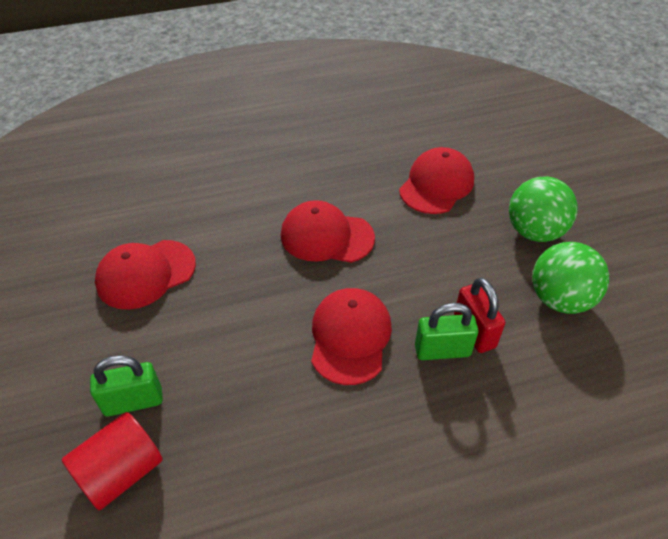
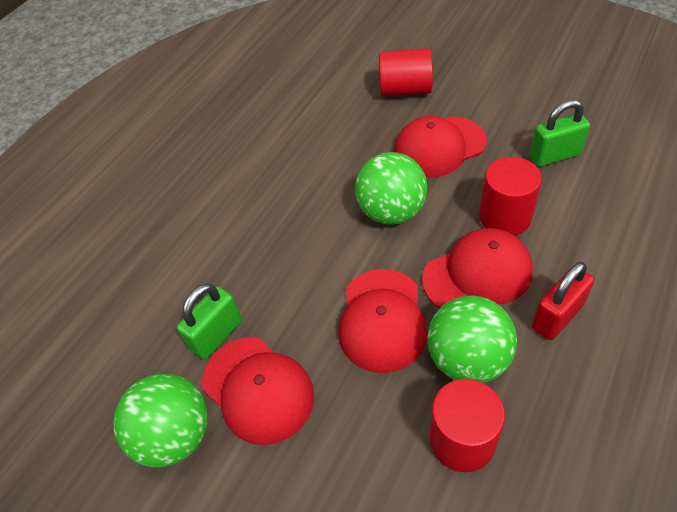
green ball: [509,176,578,242] [532,242,609,314] = 2 -> [113,373,208,468] [355,152,428,225] [427,296,517,383] = 3
red cylinder: [62,412,163,510] = 1 -> [379,48,433,97] [430,379,505,472] [479,157,542,236] = 3

